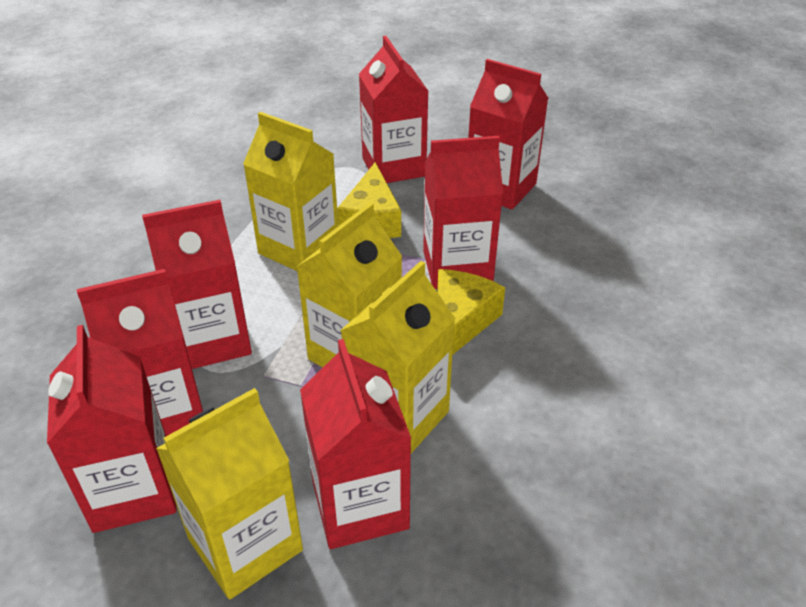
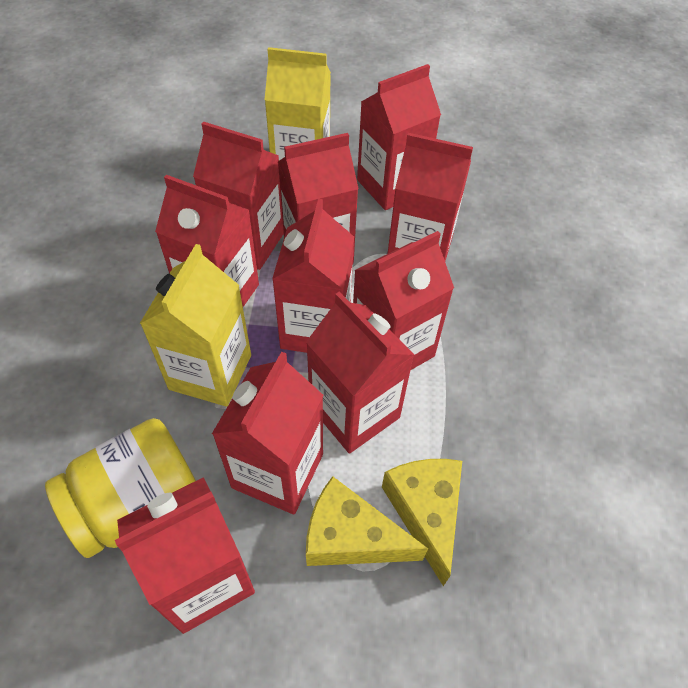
red carton: [47,325,177,533] [77,269,203,436] [142,200,252,369] [300,339,411,549] [359,36,429,183] [423,136,503,289] [468,59,549,210] = 7 -> [115,477,255,634] [155,175,259,307] [193,122,284,270] [212,352,323,514] [272,199,354,353] [278,133,359,263] [306,292,414,454] [353,231,454,370] [357,64,441,210] [388,133,473,261] = 10
yellow carton: [156,388,303,599] [243,112,338,271] [296,203,403,368] [340,261,456,453] = 4 -> [140,244,251,407] [265,47,331,160] = 2
yellow jar: none = 0 -> [45,418,196,558] = 1

